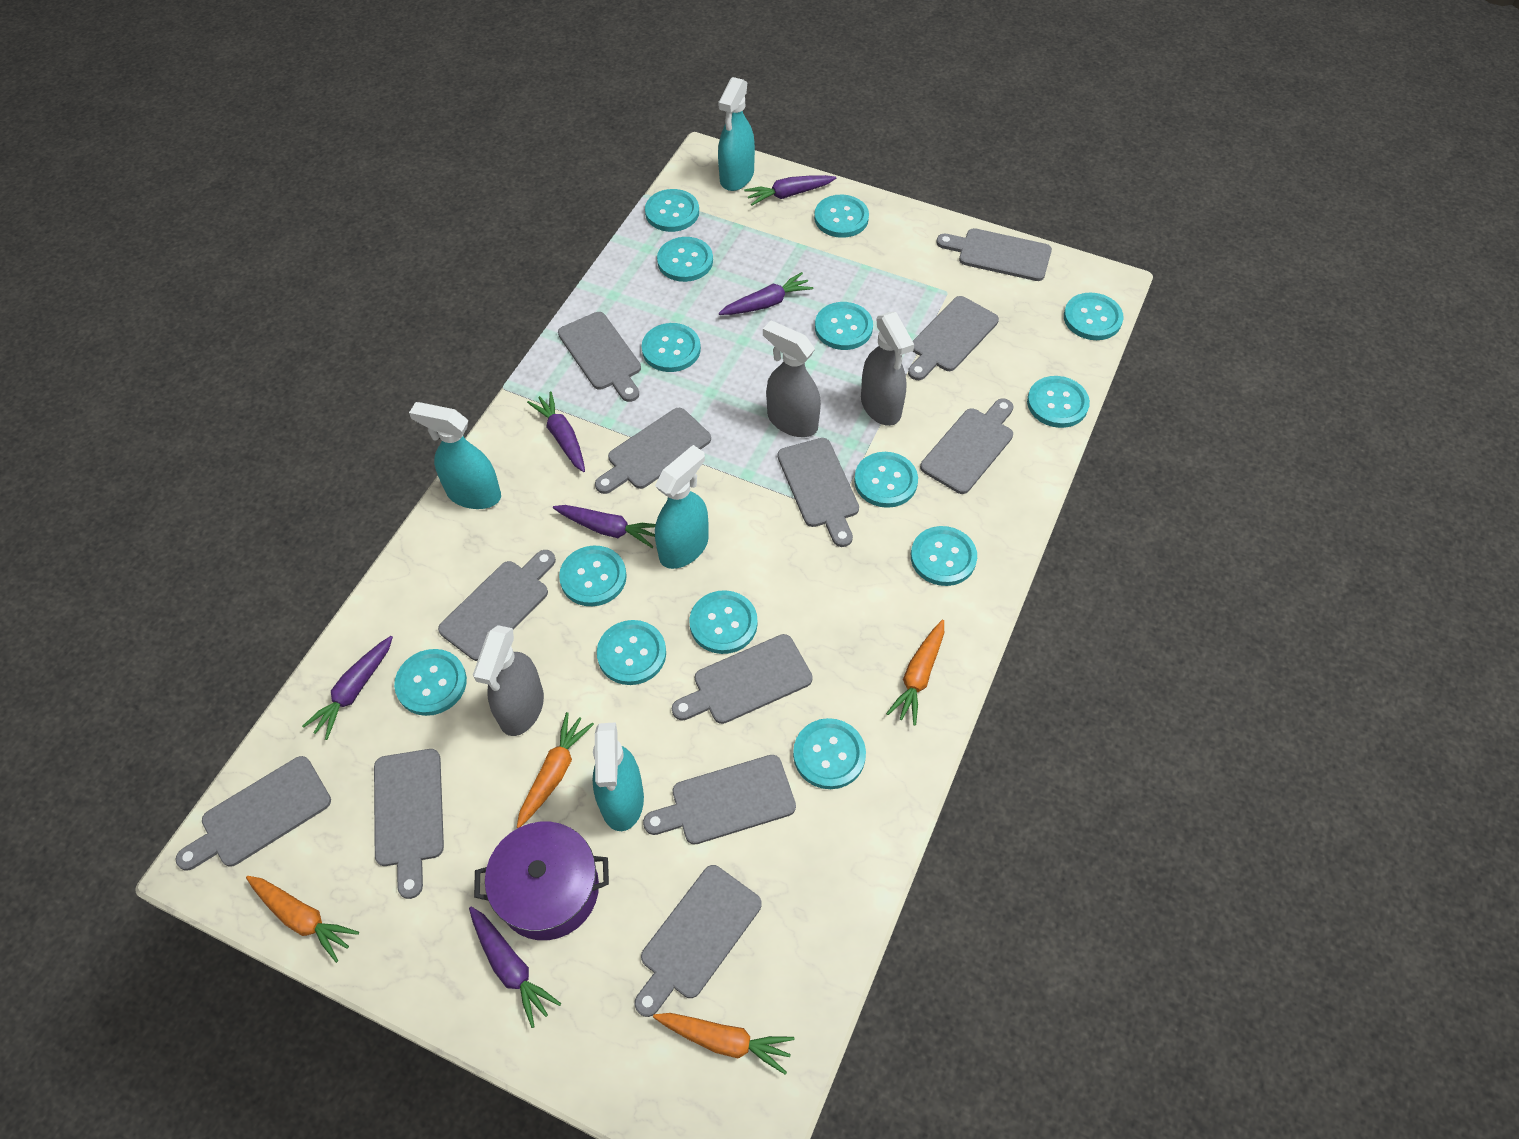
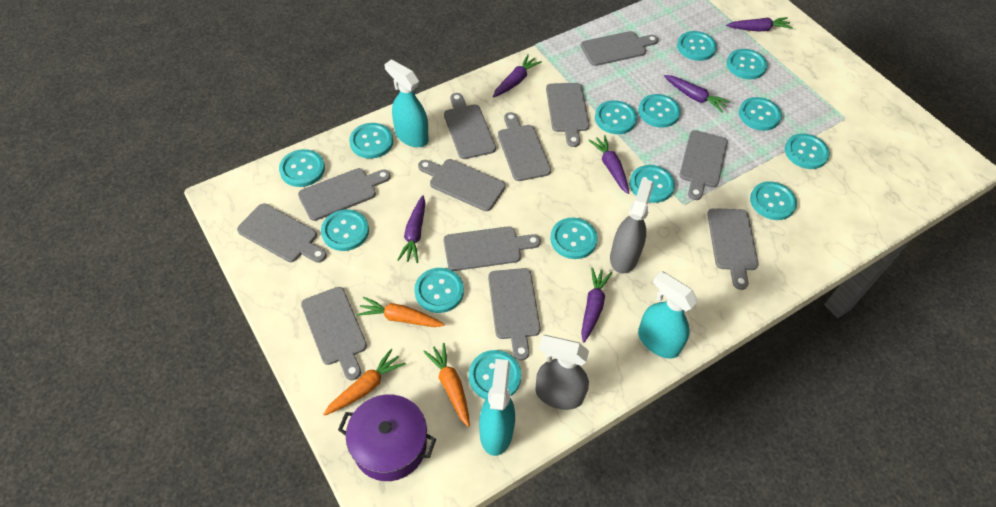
grey spray bottle: [473,625,544,736] [763,321,821,437] [861,312,914,426] = 3 -> [535,335,589,410] [610,178,653,274] = 2
orange carrot: [246,876,359,963] [517,712,594,828] [653,1013,794,1075] [886,620,944,726] = 4 -> [323,349,406,416] [357,296,445,327] [423,343,470,427] = 3
turquoise spray bottle: [409,402,501,509] [593,722,644,831] [655,445,709,569] [718,77,755,191] = 4 -> [384,59,429,147] [479,359,515,456] [638,271,698,359] = 3

